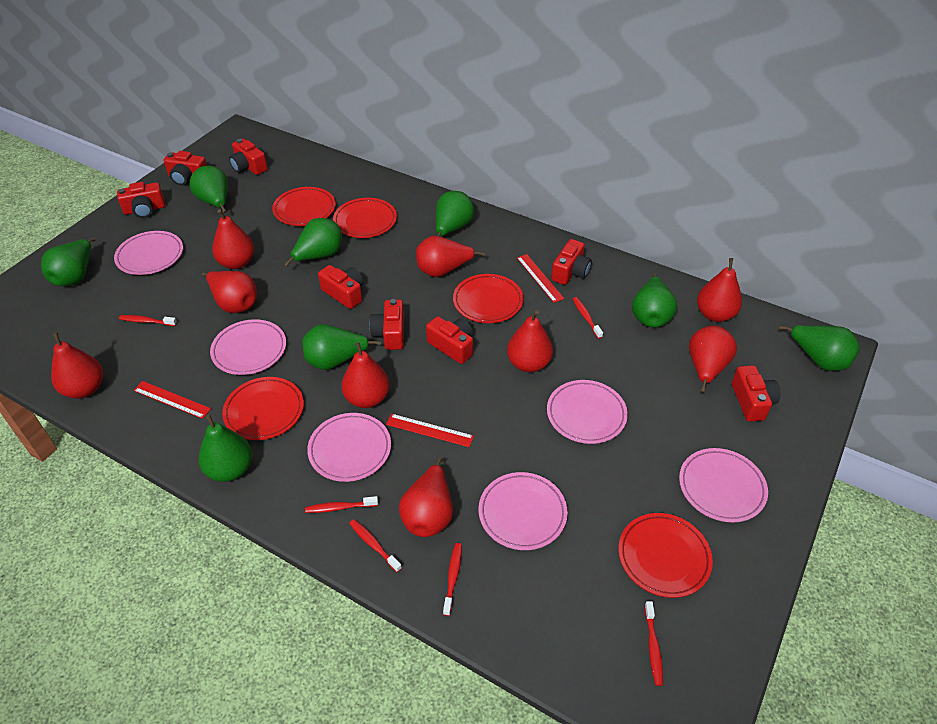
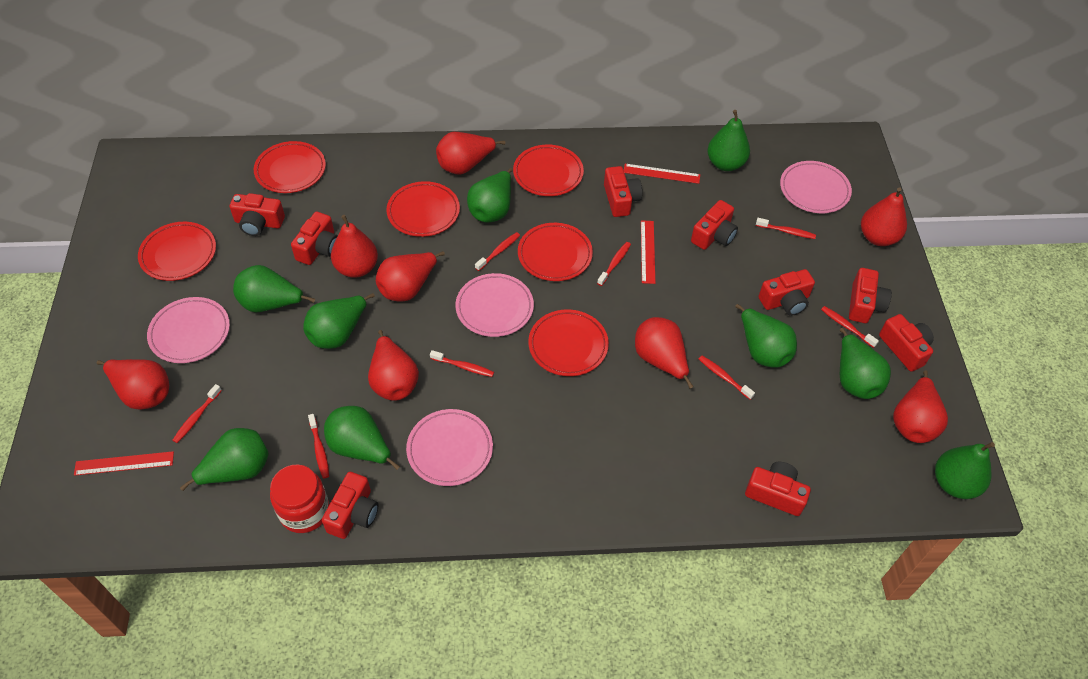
green pear: [41,237,96,286] [189,166,228,213] [199,414,252,482] [284,218,342,267] [302,324,381,370] [436,191,474,236] [632,274,677,327] [780,325,860,371] = 8 -> [180,428,269,491] [233,265,315,312] [303,293,375,349] [324,406,400,470] [467,168,513,222] [707,110,750,171] [735,304,797,368] [840,328,891,399] [935,442,995,499] = 9
pink plate: [114,231,183,275] [210,319,286,375] [307,413,391,482] [479,472,568,550] [547,380,628,444] [679,448,768,522] = 6 -> [147,297,230,363] [406,409,493,486] [455,273,534,337] [780,161,852,213] = 4
red camera: [117,182,165,218] [164,151,207,185] [229,139,268,175] [318,265,363,309] [369,299,404,350] [426,316,473,364] [551,239,592,285] [732,365,781,422] = 8 -> [230,193,285,236] [291,212,338,265] [322,472,378,539] [604,166,642,217] [691,200,738,250] [745,462,811,516] [758,269,815,316] [849,268,892,323] [879,314,934,372] = 9
red jar: none = 0 -> [270,465,329,533] = 1
red pear: [51,332,103,398] [202,271,257,313] [212,209,254,269] [341,342,390,408] [399,458,453,537] [416,236,485,277] [507,310,553,372] [689,325,737,393] [697,258,742,322] = 9 -> [97,359,169,410] [331,215,378,278] [368,330,419,401] [376,251,445,301] [436,132,506,175] [635,317,694,389] [861,187,907,246] [893,371,948,443] = 8
red plate: [222,377,304,440] [272,187,336,226] [333,198,397,238] [453,274,523,323] [618,513,713,598] = 5 -> [138,222,216,281] [254,141,326,193] [386,181,460,237] [513,145,584,196] [518,223,593,281] [528,309,609,376] = 6
red toothbrush: [119,315,177,326] [305,496,378,513] [349,519,402,572] [443,543,462,616] [573,297,603,339] [644,601,663,686] = 6 -> [172,384,222,443] [308,414,329,478] [430,350,494,377] [475,232,520,271] [597,242,631,286] [699,356,755,400] [756,218,816,239] [821,306,879,348] = 8

